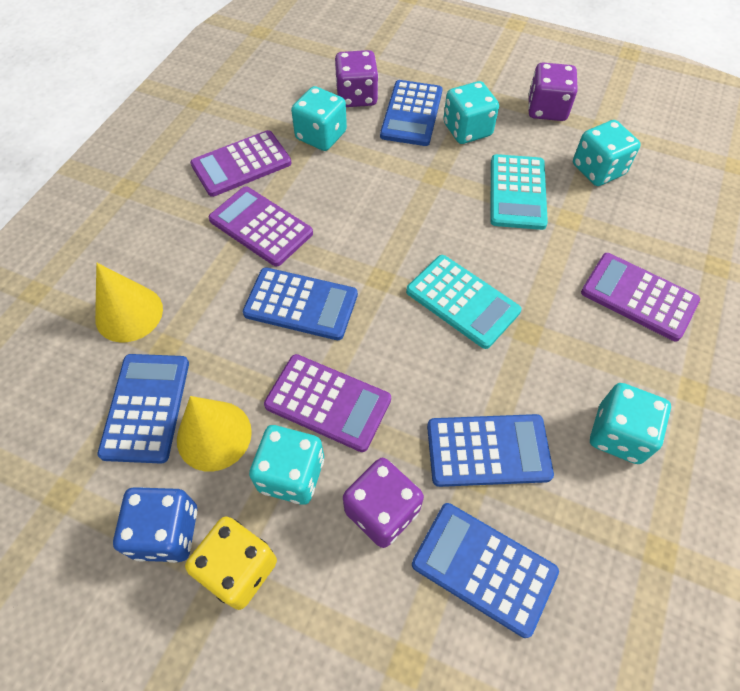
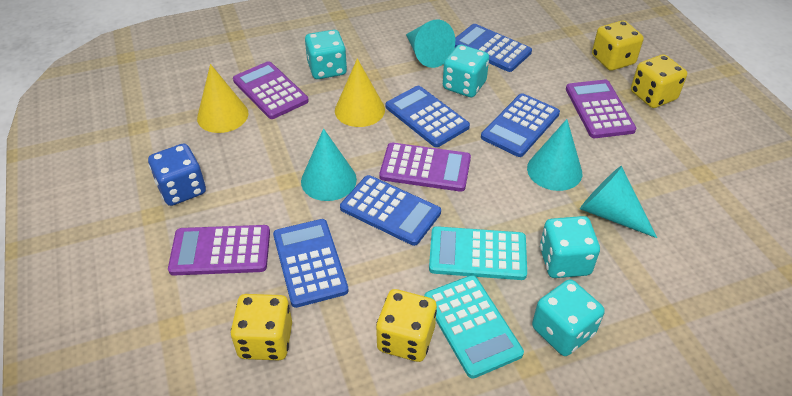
purple dice: [335,50,378,107] [343,458,424,548] [528,63,578,121] = 3 -> none = 0
turquoise cone: none = 0 -> [301,129,357,201] [406,19,455,68] [527,119,582,191] [580,166,657,238] = 4
turquoise dice: [249,425,324,505] [291,86,347,151] [443,81,499,144] [573,120,641,186] [590,383,671,464] = 5 -> [305,30,347,79] [443,45,489,97] [532,279,605,356] [540,216,600,278] = 4
yellow dice: [185,517,277,610] = 1 -> [231,294,292,360] [376,289,437,362] [592,20,644,71] [631,54,687,108] = 4

